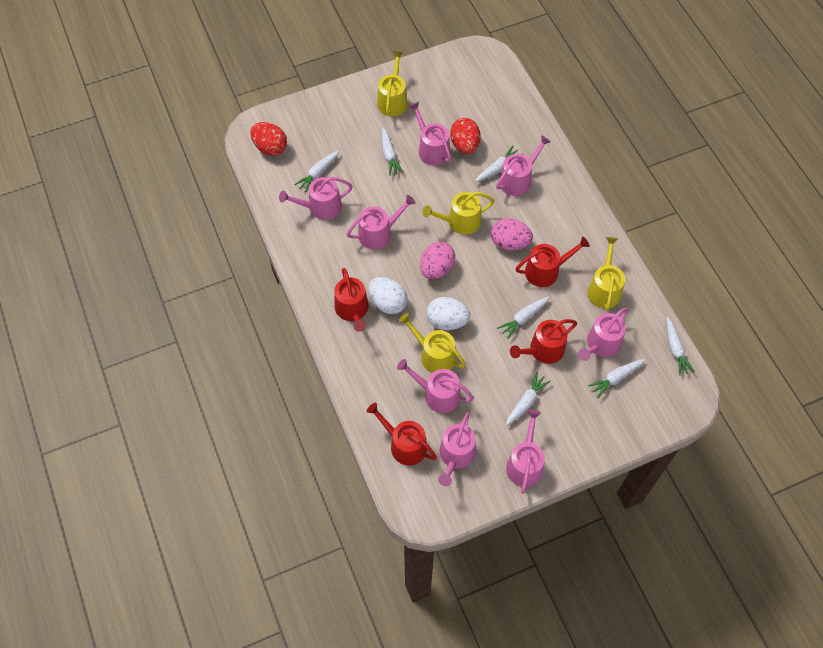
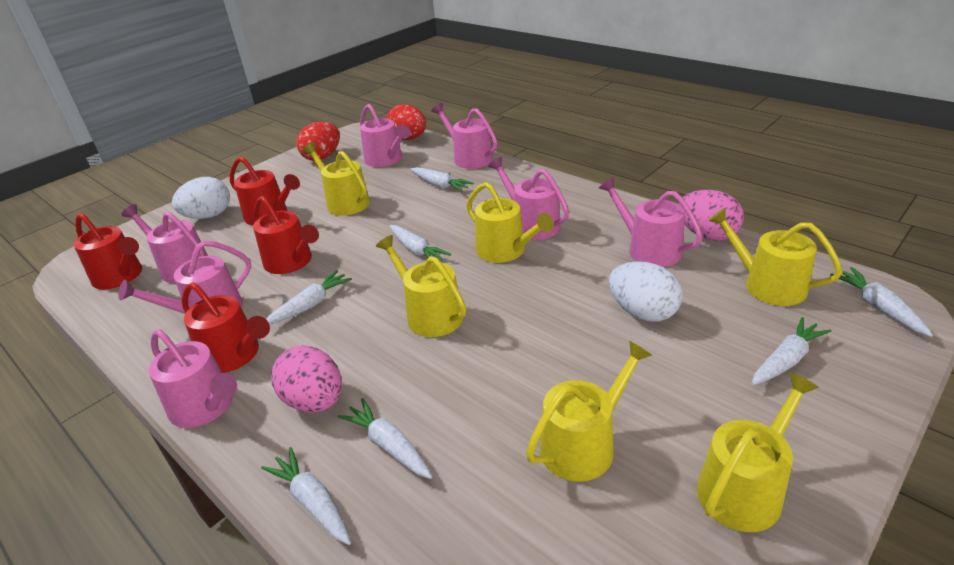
pink watering can: [279,177,353,220] [346,195,416,250] [397,359,474,413] [409,101,451,166] [438,412,476,486] [496,136,551,196] [506,409,545,494] [578,308,628,361] = 8 -> [118,240,252,314] [121,204,208,283] [148,329,237,428] [360,104,410,167] [431,103,498,169] [488,157,569,240] [599,177,703,267] = 7
yellow watering can: [377,51,408,116] [399,313,466,373] [423,192,494,235] [588,237,625,311] = 4 -> [303,142,370,216] [376,235,466,337] [466,182,554,263] [526,341,652,482] [697,373,819,532] [708,208,843,306] = 6

